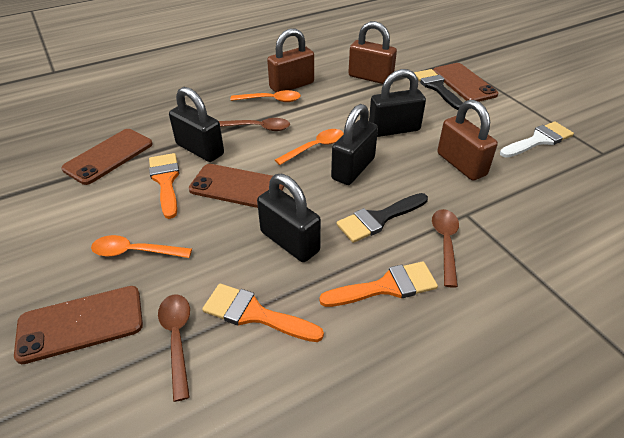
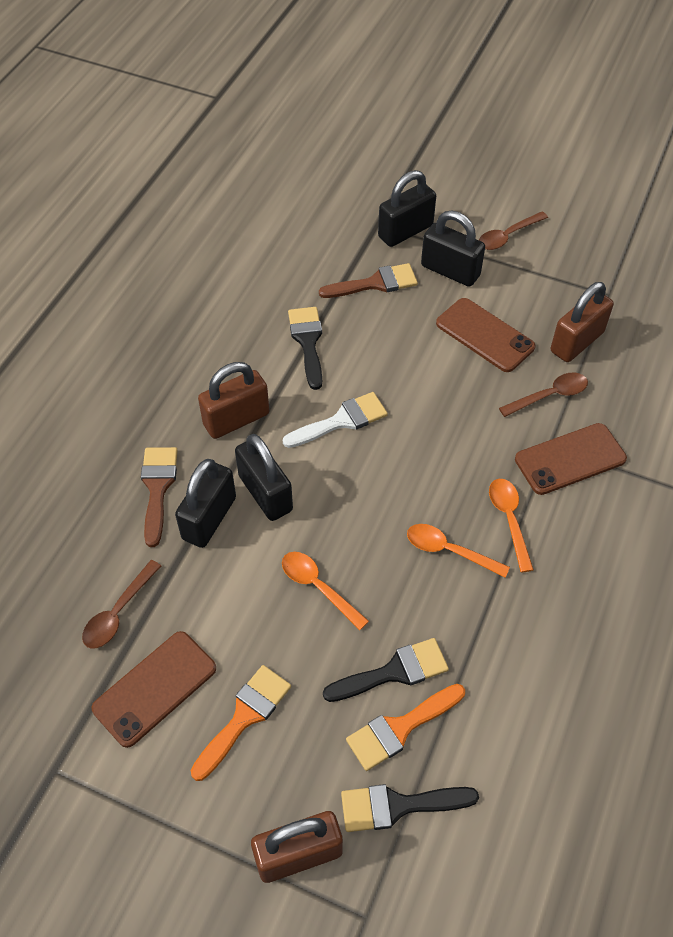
black brush: [336,193,428,243] [414,69,463,110] = 2 -> [288,307,322,390] [323,638,449,702] [341,784,479,832] = 3
brown brush: none = 0 -> [141,447,178,547] [319,263,418,298] = 2
brown phone: [14,286,143,364] [61,129,153,185] [189,164,285,208] [433,63,499,102] = 4 -> [92,631,216,748] [436,298,536,372] [515,423,627,495] = 3
orange brush: [149,153,180,219] [202,284,324,342] [319,261,438,307] = 3 -> [191,665,291,781] [346,684,465,771] = 2

